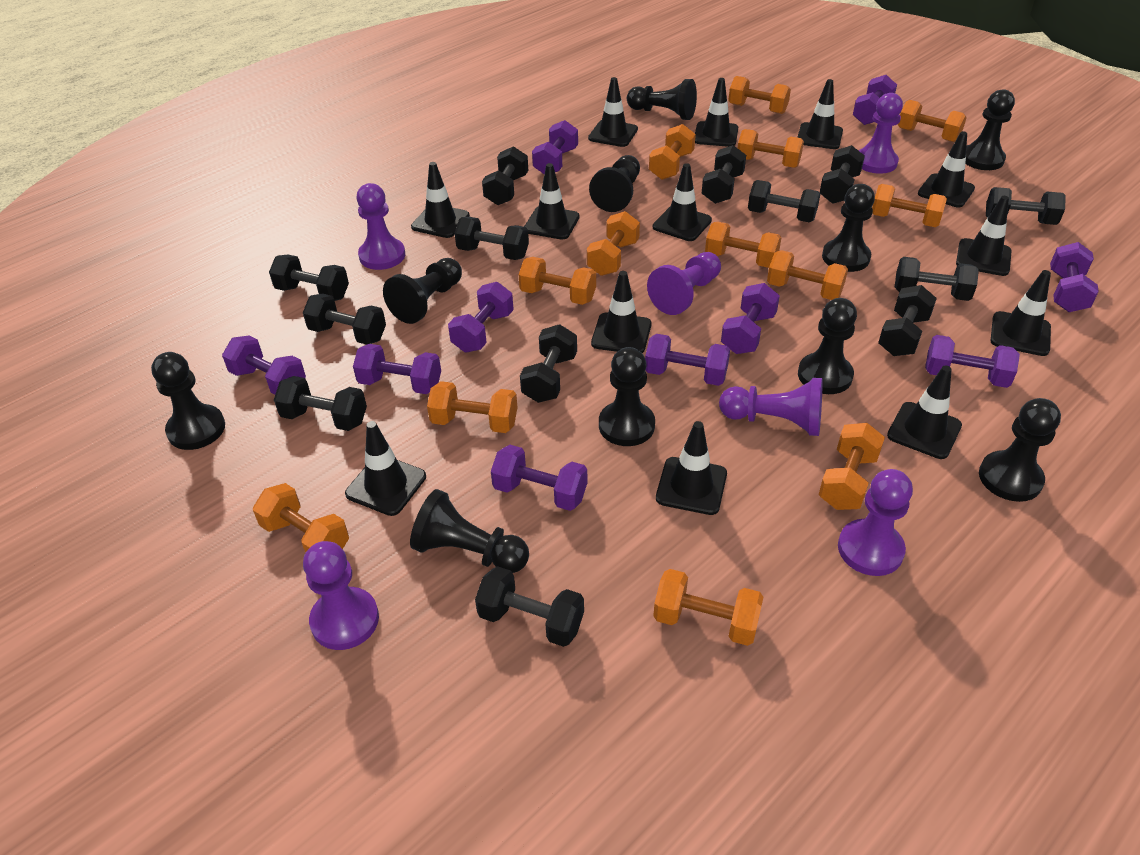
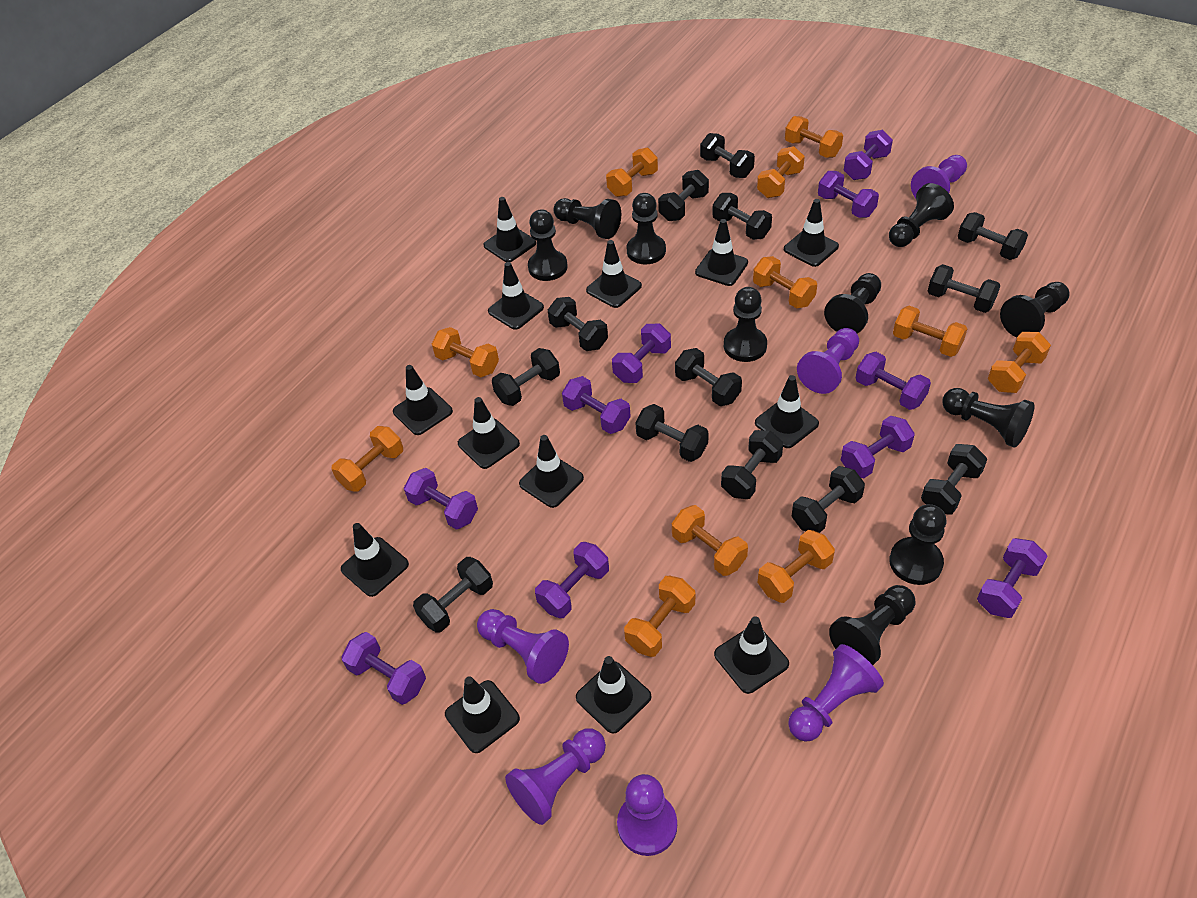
orange dumbbell: [253,483,349,553] [427,381,517,433] [519,257,596,305] [587,211,640,276] [649,124,696,180] [653,569,763,646] [705,222,782,268] [728,76,791,114] [738,129,804,168] [767,250,848,300] [819,423,885,510] [872,184,947,227] [898,100,967,142] = 13 -> [332,426,403,492] [432,327,499,377] [606,148,658,197] [624,576,695,657] [672,505,748,576] [753,256,817,308] [757,146,805,198] [758,530,835,603] [785,116,843,158] [893,306,967,357] [988,332,1051,393] = 11

